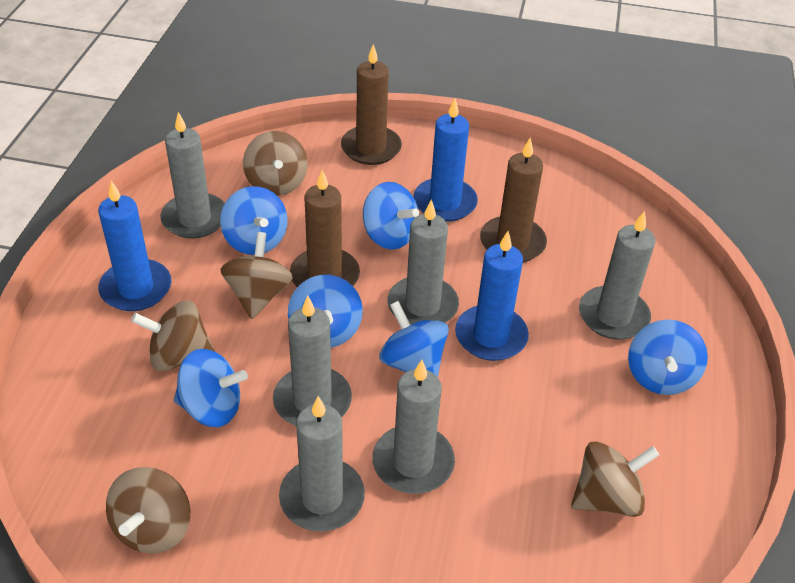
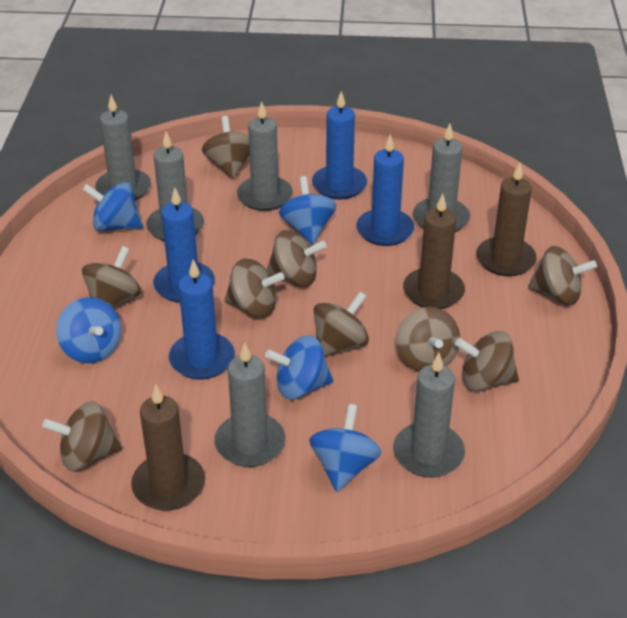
blue candle: [98,181,171,311] [413,98,478,222] [455,231,529,361] = 3 -> [153,187,215,303] [169,260,235,379] [312,91,367,200] [356,134,414,246] = 4
blue spinning top: [174,349,248,427] [220,186,288,255] [288,275,363,348] [363,182,419,250] [379,301,449,377] [628,319,708,395] = 6 -> [56,297,121,363] [82,182,143,231] [265,335,333,400] [279,176,336,245] [309,404,381,492] = 5
brown spinning top: [106,467,190,554] [131,300,215,371] [220,232,293,319] [243,131,308,196] [571,441,659,517] = 5 -> [42,401,122,471] [82,246,141,308] [202,116,250,179] [224,258,284,318] [267,230,326,287] [314,292,369,357] [396,307,460,372] [455,331,519,391] [528,246,597,305] = 9

